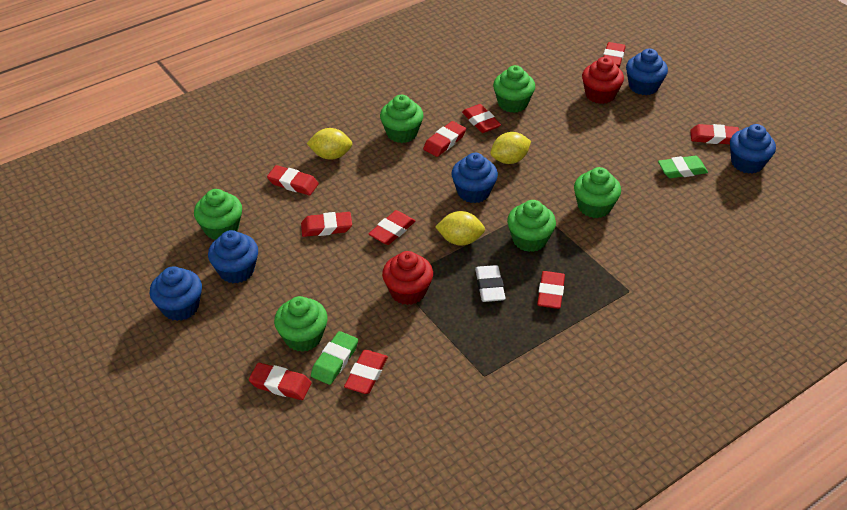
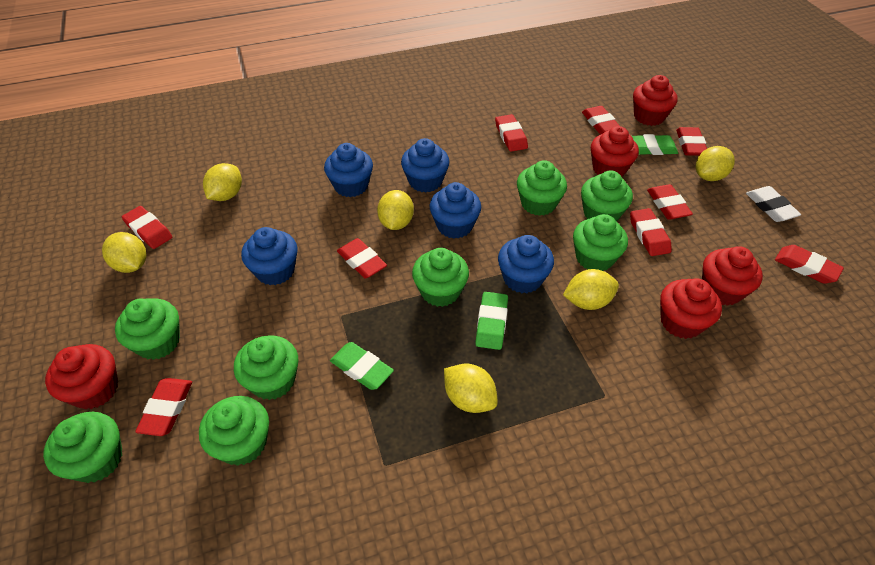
green cupcake: [194,189,242,240] [274,296,328,352] [380,95,424,143] [493,65,535,113] [507,200,556,252] [574,167,621,218] = 6 -> [43,412,122,483] [115,298,180,360] [199,396,269,466] [234,335,298,400] [412,248,469,307] [517,160,567,216] [573,214,628,271] [581,170,633,222] = 8
green eraser: [311,331,358,385] [658,156,708,178] = 2 -> [330,342,394,390] [475,292,508,350] [632,134,678,155] = 3
red cupcake: [382,251,433,305] [582,57,624,104] = 2 -> [45,344,118,410] [591,126,639,177] [633,75,678,126] [660,278,722,339] [702,246,763,306] = 5
red eraser: [249,363,312,400] [267,165,319,195] [301,212,352,237] [344,350,388,394] [369,210,415,245] [423,121,466,157] [462,104,501,133] [537,271,565,309] [603,42,626,68] [690,124,739,144] = 10 -> [122,206,173,249] [135,378,192,436] [337,238,387,278] [495,114,528,152] [582,106,620,134] [630,208,672,256] [647,184,693,220] [676,127,707,156] [775,245,844,284] = 9
yellow lemon: [307,128,352,160] [435,211,485,246] [490,132,531,164] = 3 -> [102,232,146,273] [203,163,242,201] [377,190,414,230] [444,364,498,413] [563,269,619,310] [696,146,735,181] = 6

